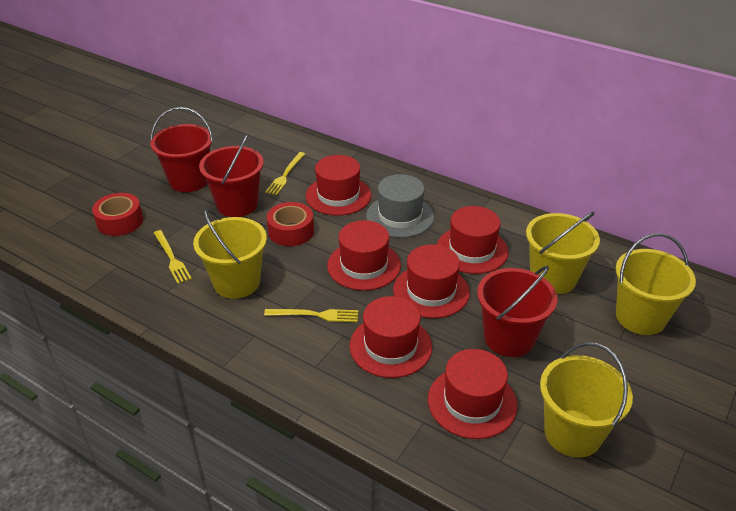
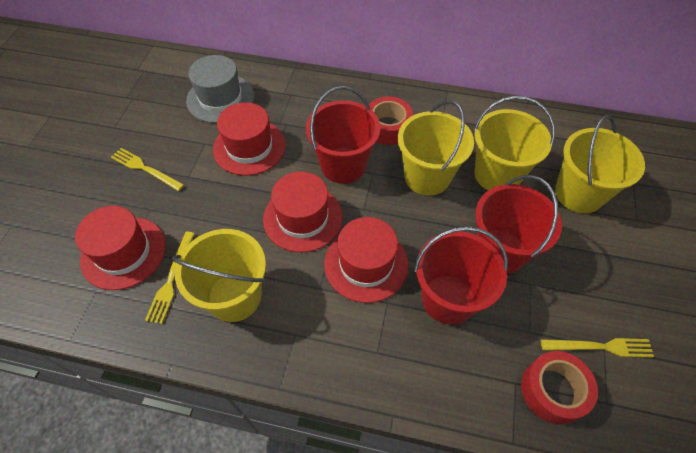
red hat: [306,155,371,216] [327,220,401,291] [350,296,432,378] [393,245,470,318] [428,349,518,439] [437,206,508,274] = 6 -> [75,206,166,290] [213,102,286,176] [263,172,343,252] [324,217,409,303] = 4

